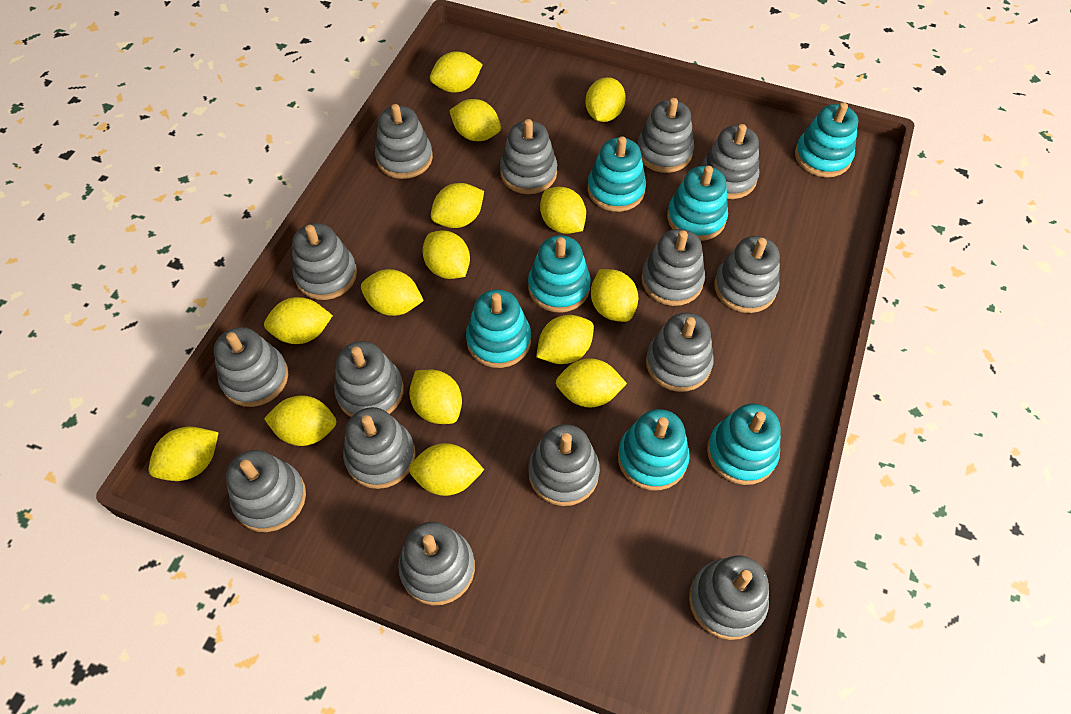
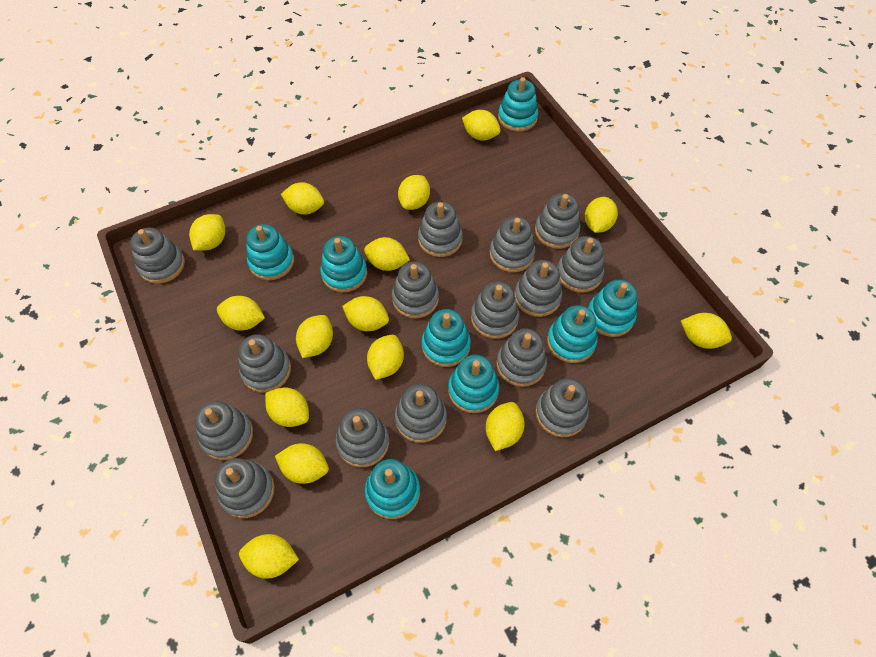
turquoise stacking toy: [466,289,531,368] [528,235,591,313] [588,136,646,212] [618,409,690,490] [667,166,728,241] [707,404,781,485] [795,102,858,177] = 7 -> [246,224,294,280] [320,236,367,293] [365,459,420,519] [422,309,471,367] [448,355,499,413] [498,77,538,132] [547,305,597,363] [588,280,637,337] = 8

